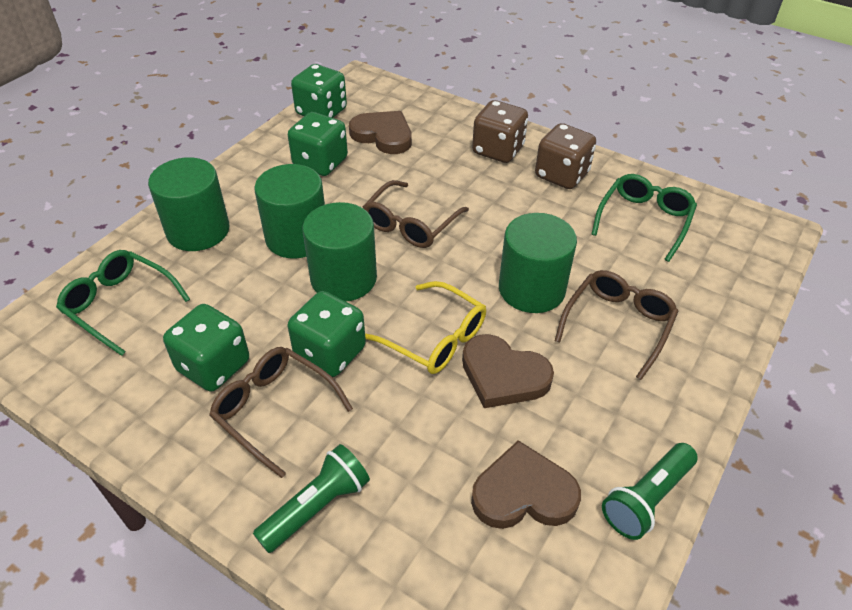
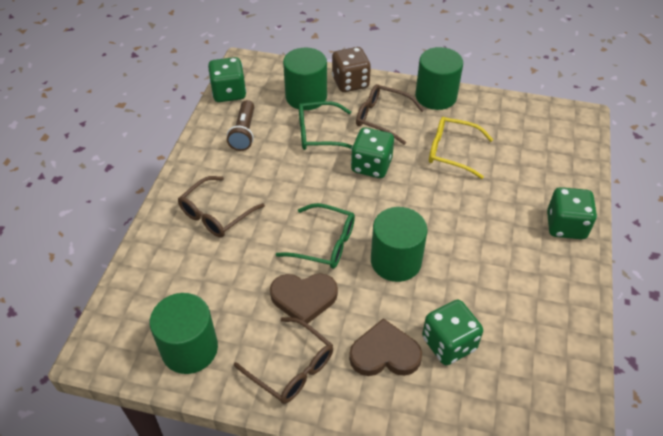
brown dice: [472,100,528,163] [535,123,596,189] = 2 -> [332,47,371,92] = 1
brown flashlight: none = 0 -> [227,100,254,151] = 1
brown heart: [349,111,412,154] [462,334,554,408] [471,440,581,529] = 3 -> [270,273,338,324] [349,318,422,376] = 2
green flashlight: [253,444,370,553] [602,443,698,540] = 2 -> none = 0

